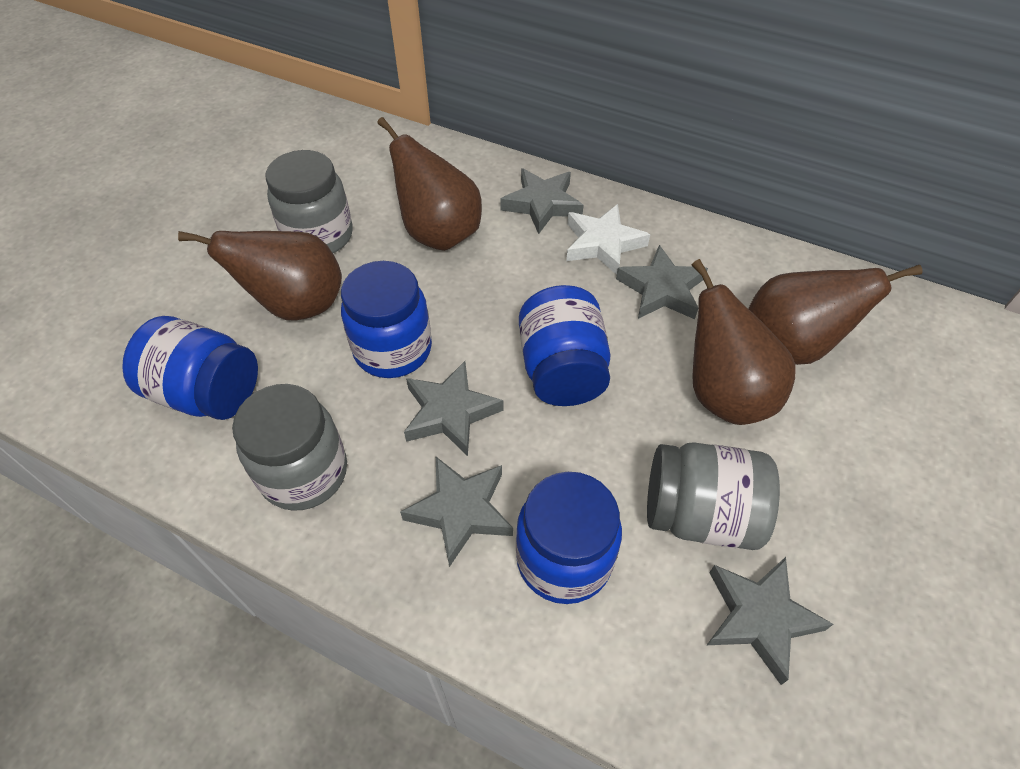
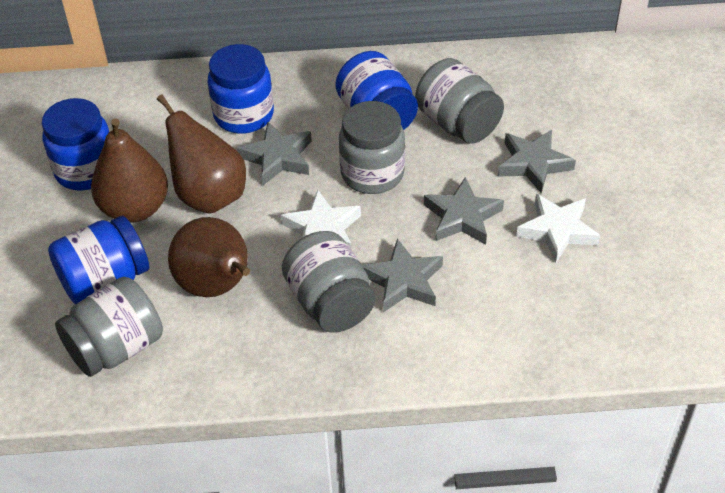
brown pear: [178,231,342,320] [377,117,482,251] [692,259,796,425] [748,265,922,365] = 4 -> [91,118,168,223] [157,94,246,214] [168,217,250,297] = 3
grey jar: [232,384,347,511] [266,150,353,253] [647,442,780,550] = 3 -> [55,277,163,377] [282,231,375,333] [339,101,405,194] [415,58,504,144] = 4
grey star: [400,457,513,567] [404,361,504,456] [500,168,584,234] [616,245,708,319] [707,557,833,685] = 5 -> [237,122,312,185] [362,239,443,312] [424,177,504,244] [498,130,576,194] = 4
white star: [566,204,650,275] = 1 -> [281,190,361,248] [516,194,600,263] = 2

